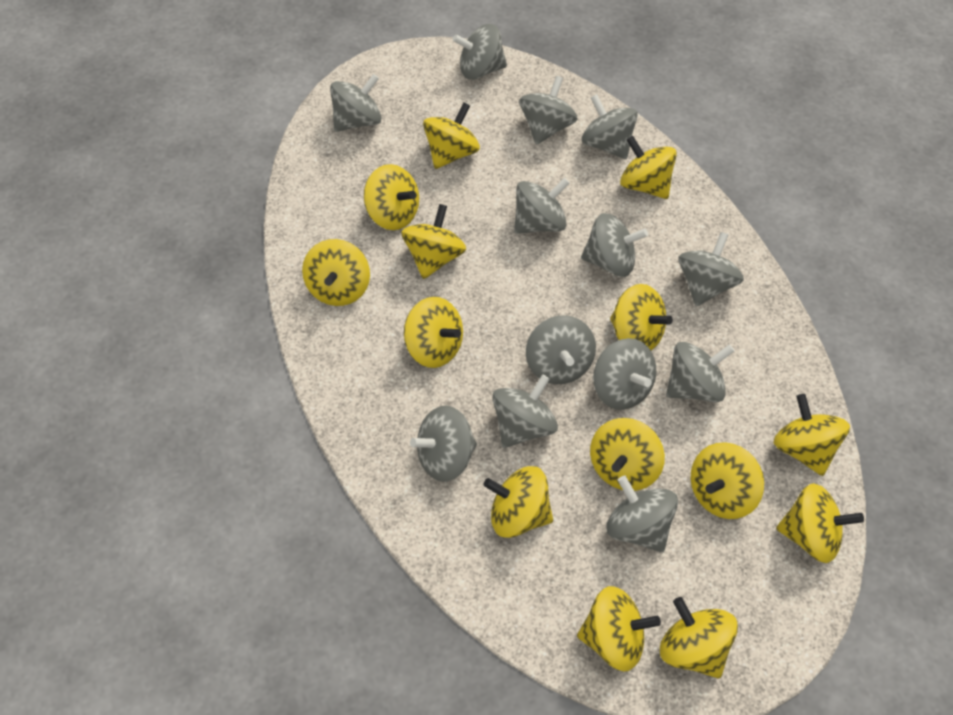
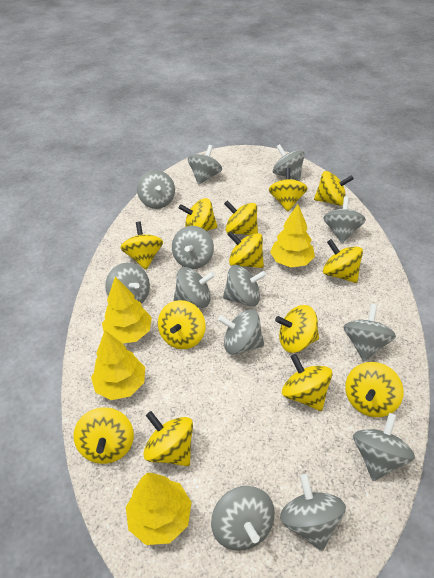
yellow spinning top: [302,239,370,306] [364,164,419,230] [401,204,466,279] [404,297,463,368] [423,102,480,169] [483,466,553,538] [577,586,661,671] [590,418,665,491] [610,284,673,350] [620,136,677,199] [660,597,738,678] [691,442,764,519] [774,394,850,476] [776,483,864,563] = 14 -> [73,407,134,464] [121,222,163,270] [143,411,193,466] [158,300,206,349] [179,198,218,231] [224,200,258,235] [227,231,264,268] [269,168,307,211] [275,305,319,353] [282,354,333,411] [314,171,354,206] [323,239,363,283] [345,362,404,417] = 13
yellow tree: none = 0 -> [91,330,145,400] [102,277,152,343] [126,473,192,545] [270,204,315,267] = 4

